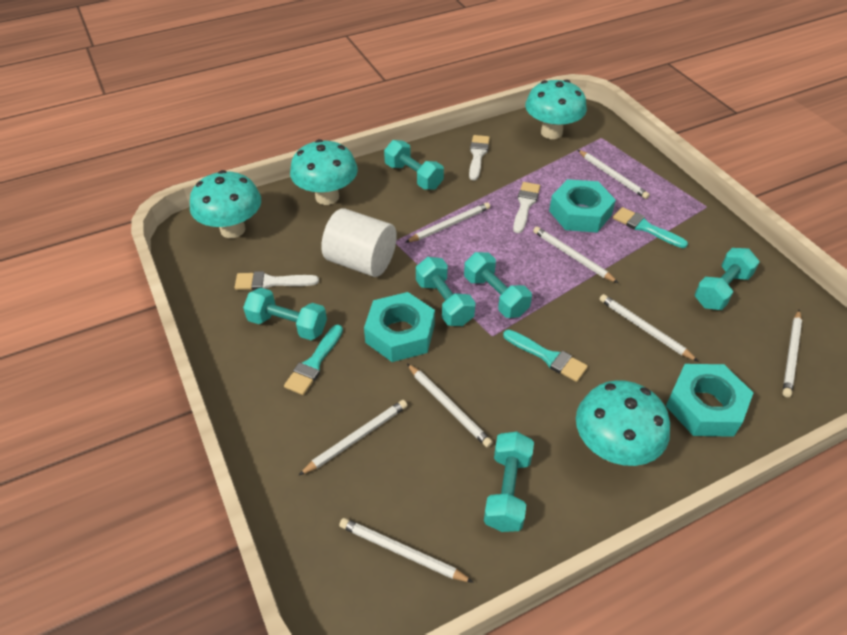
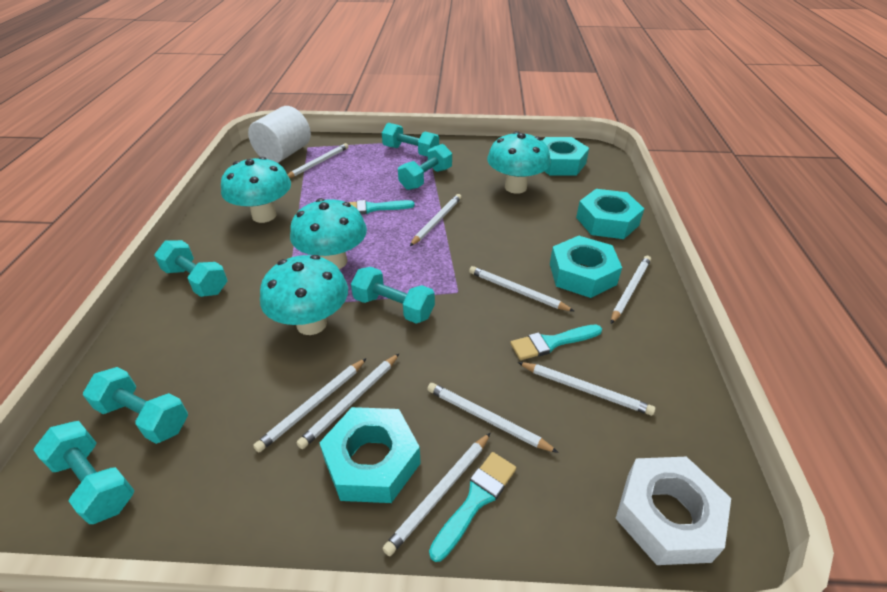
turquoise nut: [364,292,435,362] [549,179,616,233] [666,364,753,437] = 3 -> [319,407,421,503] [542,137,589,176] [550,236,622,298] [576,189,644,239] = 4
white brush: [235,271,319,290] [469,135,490,180] [513,182,540,233] = 3 -> none = 0
white nut: none = 0 -> [615,457,731,565] = 1
white pencil: [299,400,408,475] [339,518,474,583] [405,202,490,243] [407,364,493,447] [533,226,618,283] [578,150,650,199] [599,294,699,362] [782,310,802,397] = 8 -> [253,358,367,452] [287,143,349,178] [296,353,400,449] [382,433,490,556] [410,194,462,246] [427,383,559,453] [469,266,574,311] [518,362,655,416] [611,256,651,324] = 9

